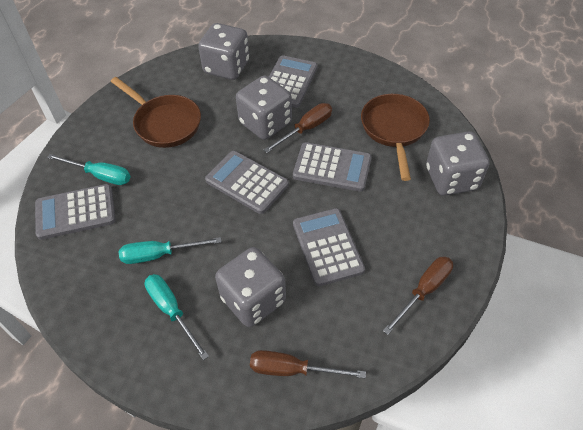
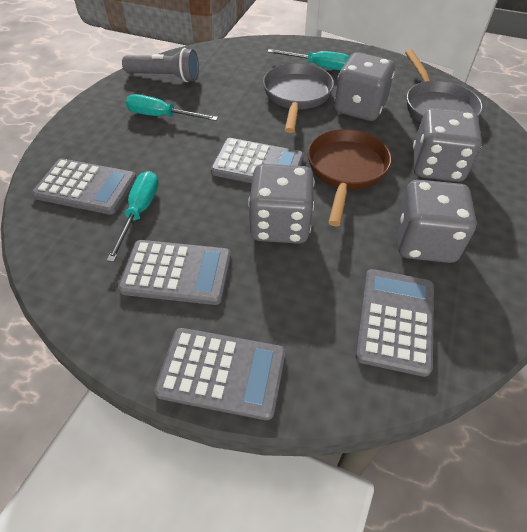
brown pan: [110,77,201,148] [361,94,430,181] = 2 -> [308,129,392,226] = 1
brown screwdriver: [250,350,366,378] [264,103,332,153] [383,257,453,335] = 3 -> none = 0
grey flashlight: none = 0 -> [122,48,199,82] = 1
grey pan: none = 0 -> [263,63,334,133] [405,49,483,123] = 2

